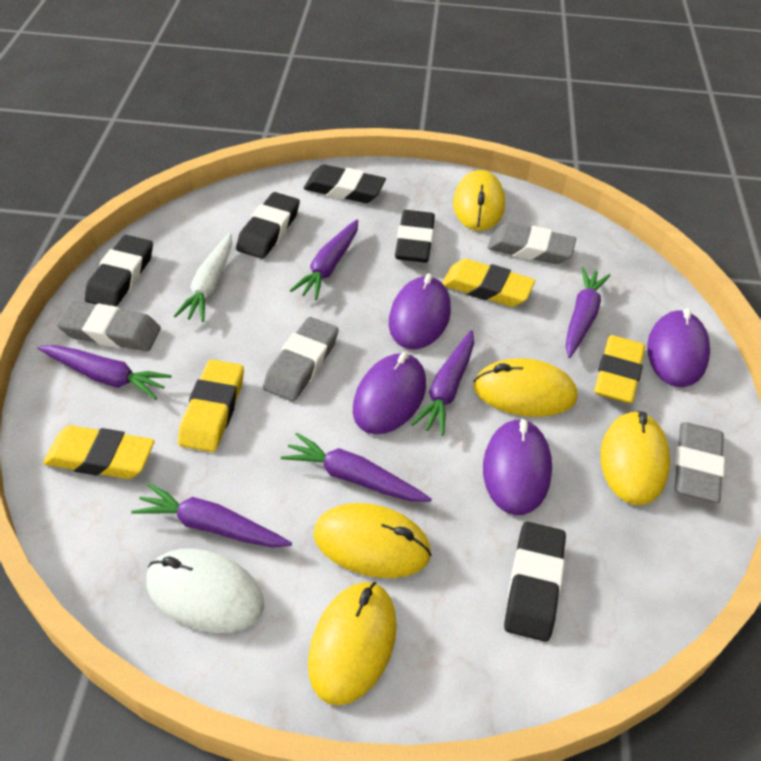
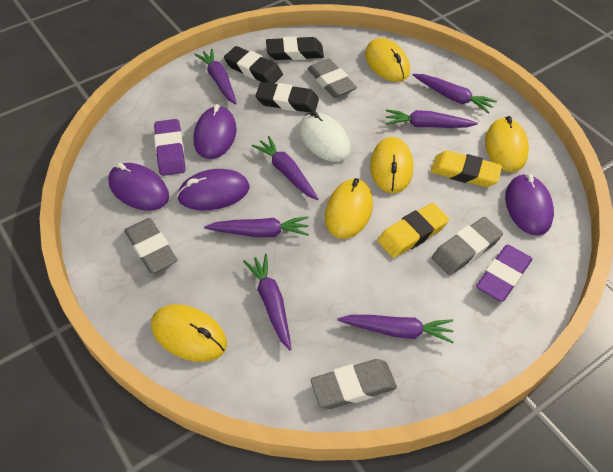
black eraser: [85,235,153,307] [236,192,300,259] [304,165,386,203] [395,210,435,263] [504,522,566,642] = 5 -> [224,46,283,84] [255,82,319,113] [266,36,324,60] = 3
purple carrot: [37,345,172,400] [131,483,292,548] [281,432,432,502] [290,220,358,300] [411,330,474,436] [566,267,611,358] = 6 -> [194,49,237,104] [204,216,309,237] [243,254,291,350] [252,136,318,200] [338,315,454,343] [385,110,478,128] [413,74,497,114] = 7
purple eraser: none = 0 -> [154,119,186,176] [476,244,532,302] = 2
white carrot: [174,233,232,322] = 1 -> none = 0
yellow eraser: [43,425,155,479] [178,359,244,452] [442,259,535,307] [594,335,645,403] = 4 -> [378,203,449,258] [431,151,502,187] = 2

